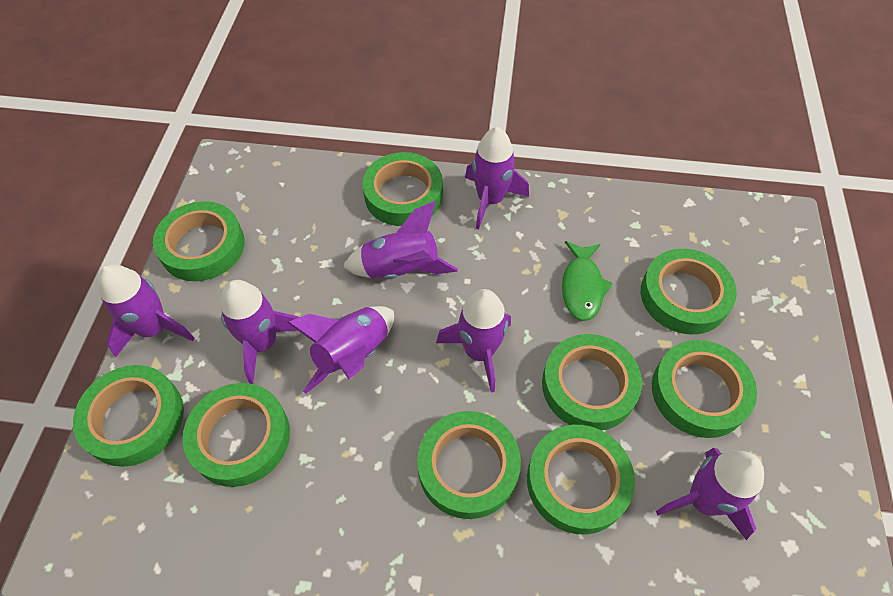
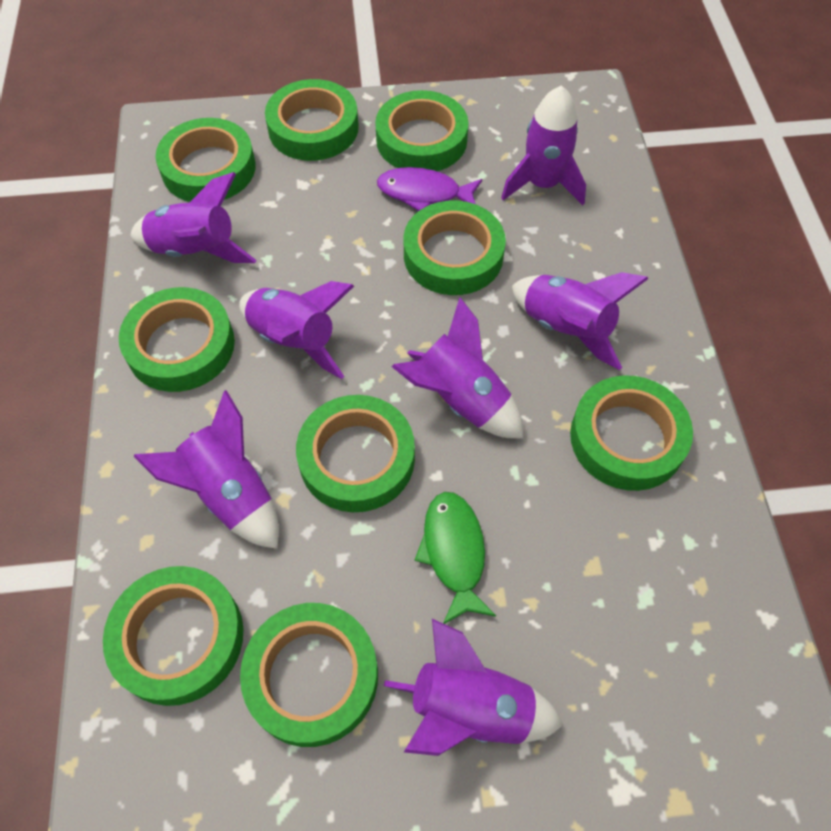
purple fish: none = 0 -> [377,167,482,211] = 1

